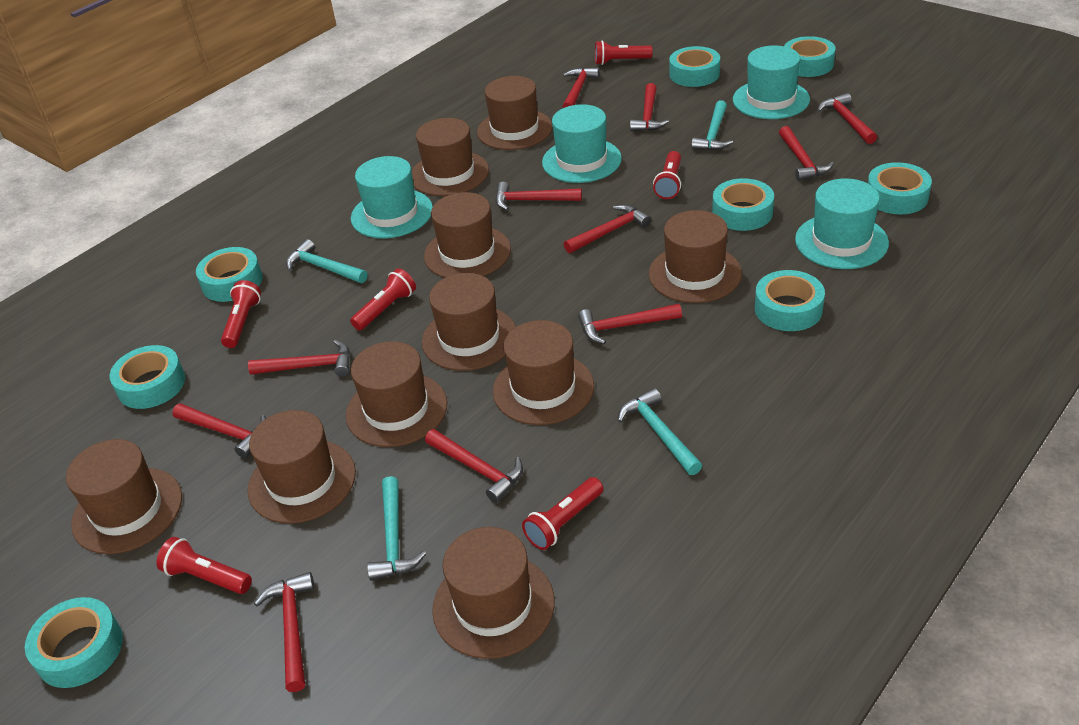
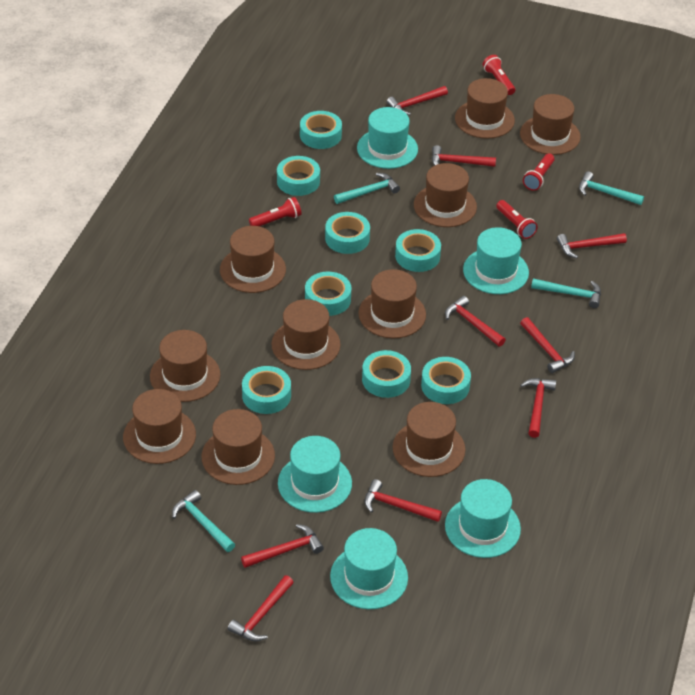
red flashlight: [156,537,252,594] [221,280,261,348] [350,268,416,331] [522,477,603,550] [595,41,653,65] [653,151,681,199] = 6 -> [249,197,301,226] [483,55,515,95] [496,200,538,239] [523,154,554,191] = 4
red hammer: [172,403,266,458] [248,340,350,377] [254,572,314,692] [425,429,523,503] [495,182,582,211] [562,67,600,108] [564,204,651,253] [578,304,682,344] [630,83,669,132] [779,126,834,181] [817,93,877,144] = 11 -> [228,575,294,642] [241,524,324,568] [364,479,442,522] [387,86,448,115] [432,145,496,167] [445,296,506,347] [520,317,575,373] [520,378,556,438] [557,233,627,258] = 9
turquoise hat: [351,156,433,238] [542,104,622,183] [733,45,810,119] [795,178,889,269] = 4 -> [278,436,352,513] [330,528,408,609] [357,107,418,169] [445,479,521,558] [463,227,529,294] = 5

